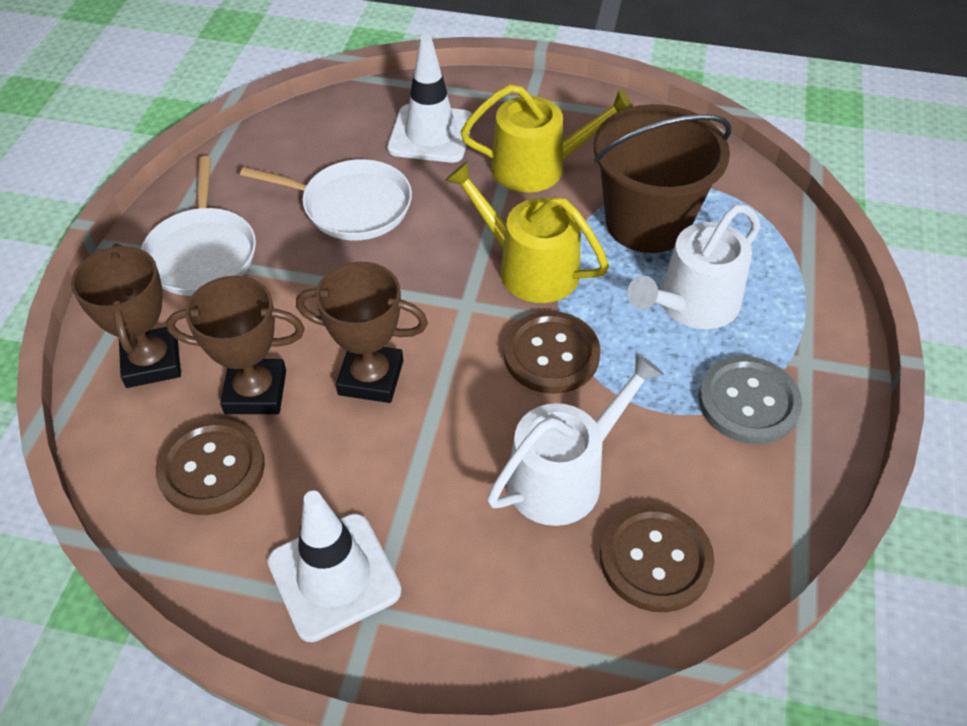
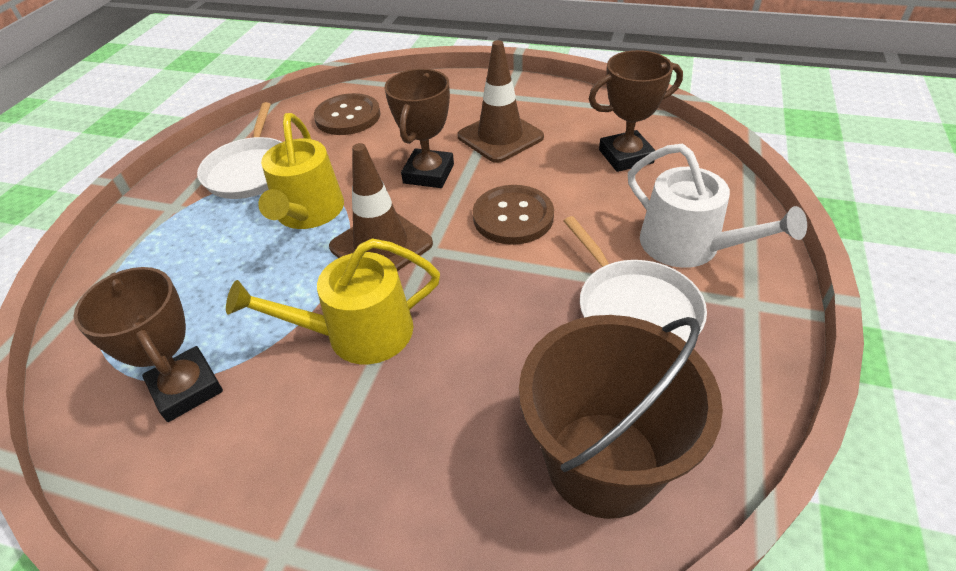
brown button: [156,419,265,515] [503,311,601,394] [600,504,714,612] = 3 -> [314,93,381,135] [473,185,554,245] = 2
brown traffic cone: none = 0 -> [329,143,433,271] [457,40,544,163] = 2
grey button: [698,356,802,444] = 1 -> none = 0
white traffic cone: [267,491,401,642] [387,34,472,163] = 2 -> none = 0
white watering can: [487,353,664,526] [627,204,760,329] = 2 -> [628,144,807,268] = 1

